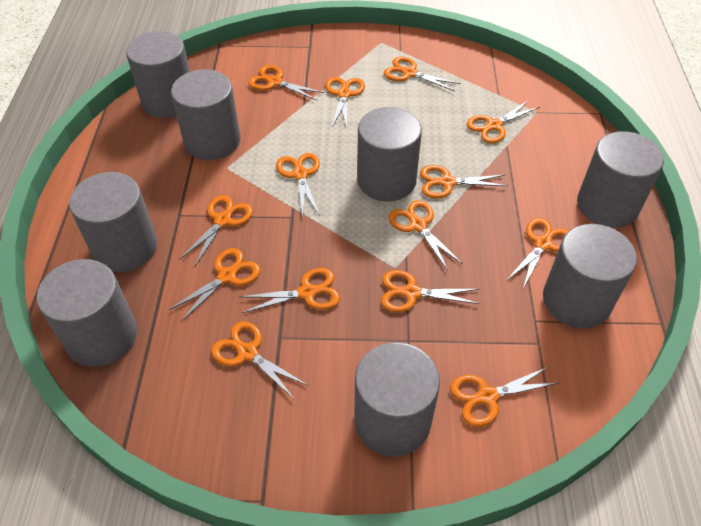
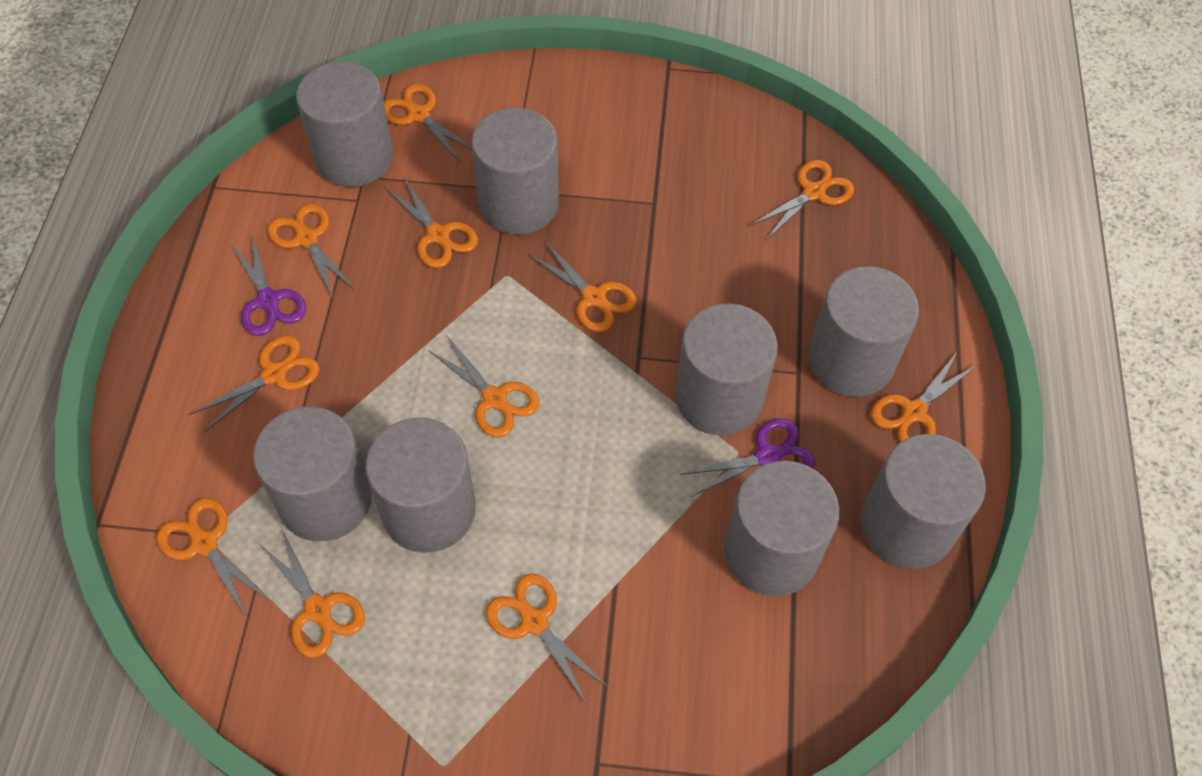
orange scissors: [169,248,261,322] [179,196,253,267] [211,321,309,400] [239,268,340,313] [248,65,324,101] [276,153,320,217] [325,77,365,128] [381,270,480,312] [384,56,460,91] [388,200,463,270] [420,165,508,199] [450,366,558,427] [466,100,540,143] [506,218,569,289] = 14 -> [156,498,270,617] [190,336,319,432] [259,527,365,658] [267,204,355,299] [384,84,472,162] [385,177,478,268] [428,335,539,437] [486,573,609,704] [528,240,637,332] [750,160,854,240] [871,351,977,442] = 11
purple scissors: none = 0 -> [231,235,306,336] [680,418,815,497] = 2

